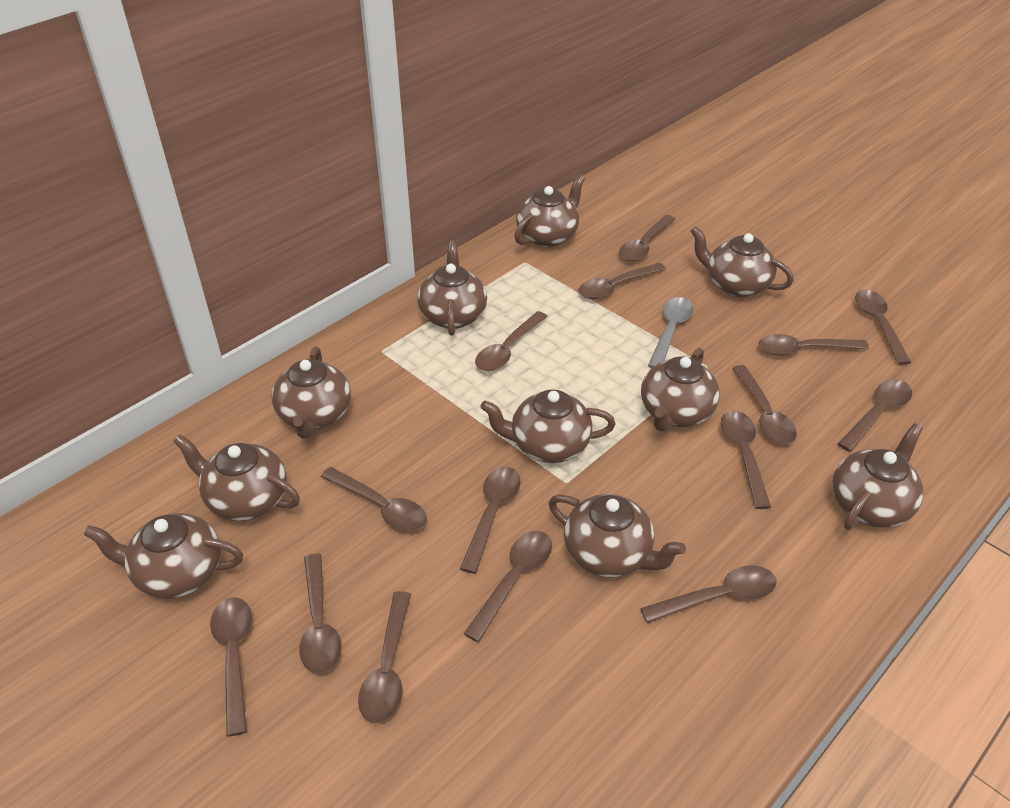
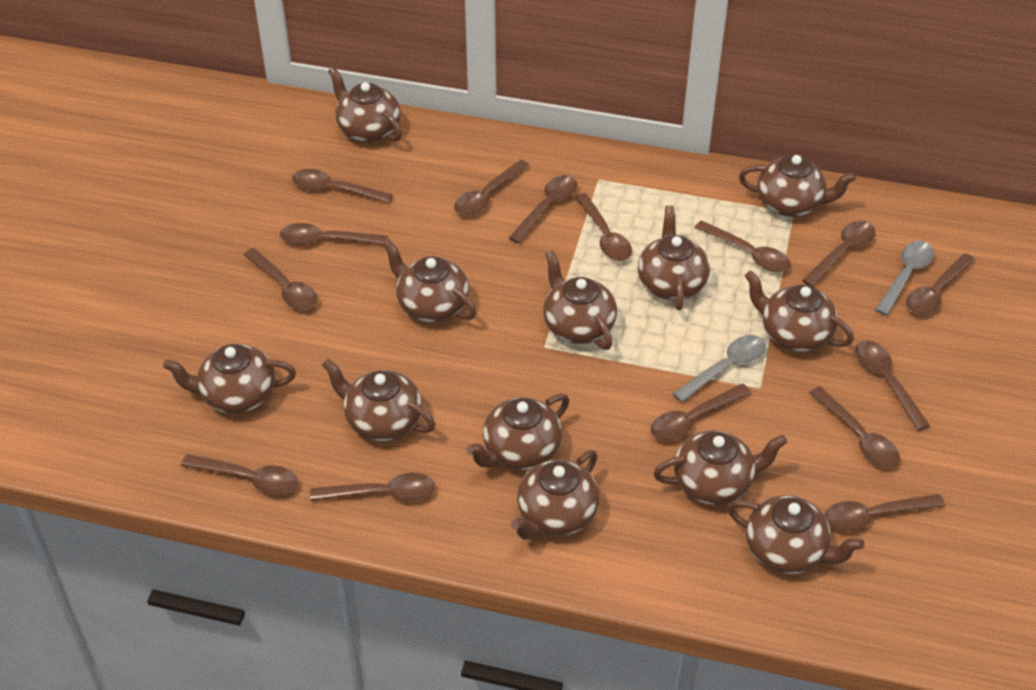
brown teapot: [84,513,243,599] [173,434,300,521] [272,347,351,439] [417,240,487,336] [480,389,616,463] [514,175,585,247] [549,494,686,577] [641,348,720,432] [691,226,794,297] [832,423,923,530] = 10 -> [163,344,296,414] [322,359,436,441] [328,67,402,143] [383,240,476,322] [466,394,570,470] [511,450,599,540] [543,250,617,350] [638,205,710,310] [653,430,787,505] [727,495,865,574] [739,155,856,217] [745,270,854,352] = 12
grey spoon: [648,297,694,368] = 1 -> [673,335,766,402] [875,241,934,316] = 2

